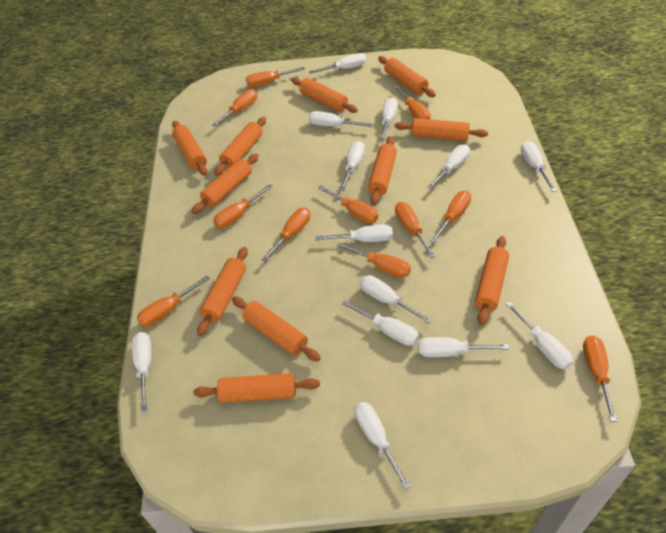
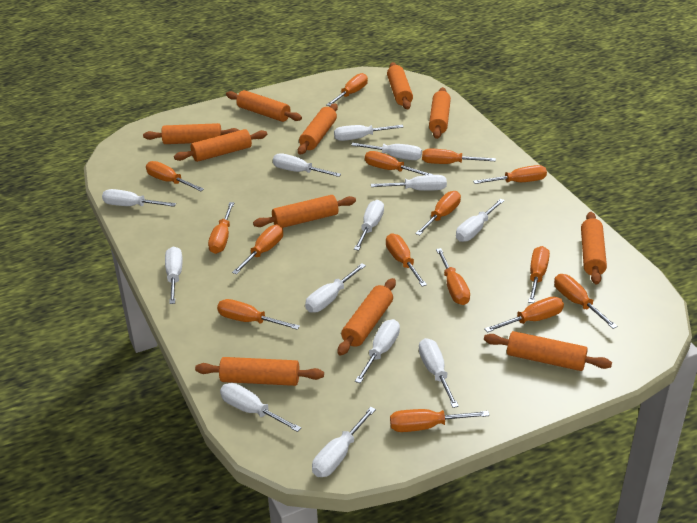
orange screwdriver: [137,275,210,327] [212,89,257,127] [213,184,273,228] [246,67,305,87] [262,208,310,262] [318,185,378,223] [337,242,411,278] [393,85,430,119] [395,202,436,258] [431,191,471,243] [583,335,617,422] = 11 -> [146,161,204,191] [208,202,234,254] [217,299,300,330] [232,225,283,275] [326,73,368,106] [365,151,433,175] [386,234,427,287] [390,409,489,432] [415,191,461,235] [422,149,496,164] [436,248,470,305] [473,165,547,184] [484,297,564,333] [528,246,550,303] [554,274,618,329] = 15

